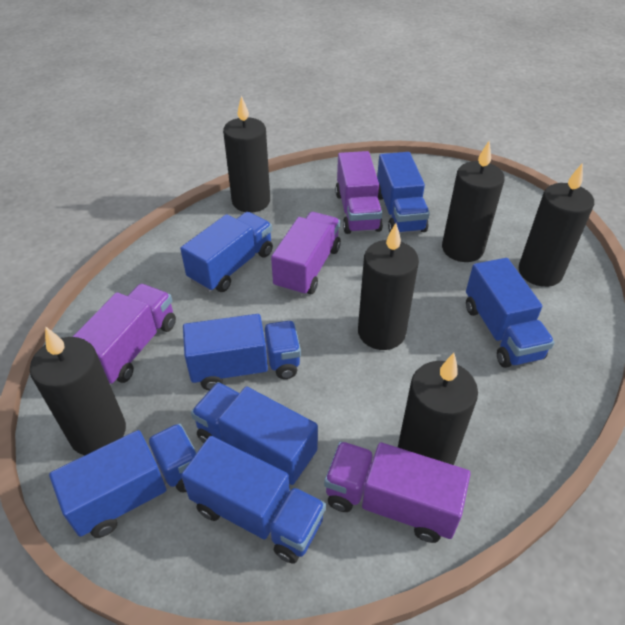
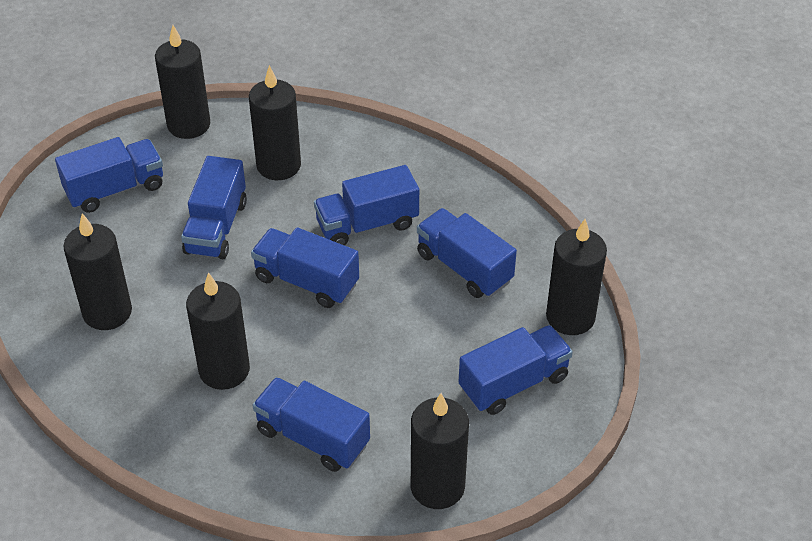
purple truck: [72,284,176,385] [271,212,341,296] [324,441,471,543] [335,151,383,234] = 4 -> none = 0

